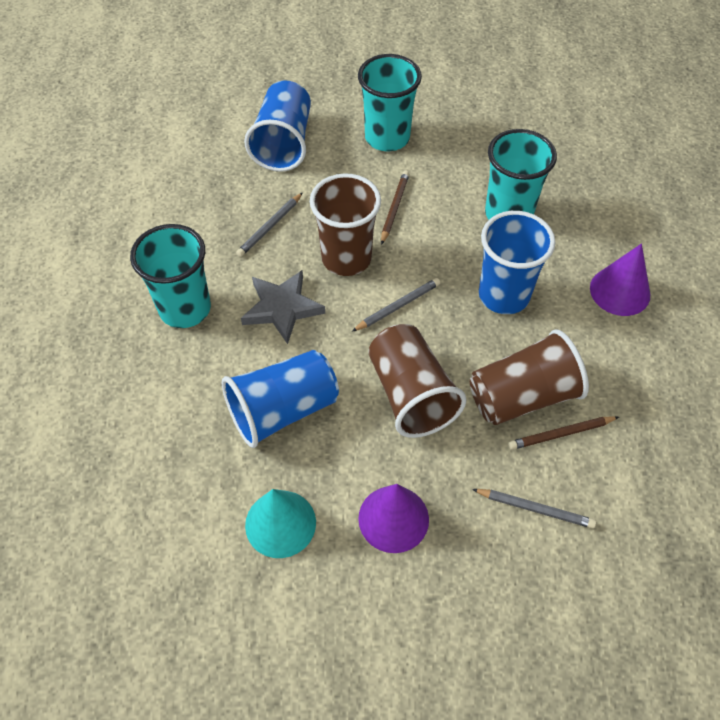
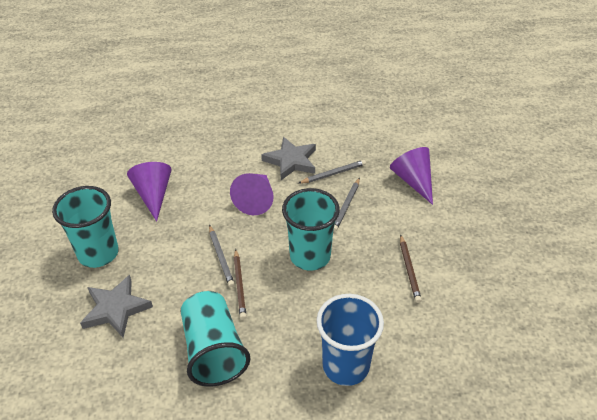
blue cup: [222,350,339,448] [244,80,311,172] [479,211,556,314] = 3 -> [316,294,384,386] = 1
brown cup: [310,173,381,276] [368,324,467,438] [470,329,589,425] = 3 -> none = 0
grey star: [241,270,325,344] = 1 -> [80,275,153,338] [261,137,316,180] = 2
purple cone: [358,484,429,553] [590,243,650,316] = 2 -> [127,162,172,222] [230,173,274,215] [390,147,433,205] = 3
turquoise cone: [245,489,316,558] = 1 -> none = 0

